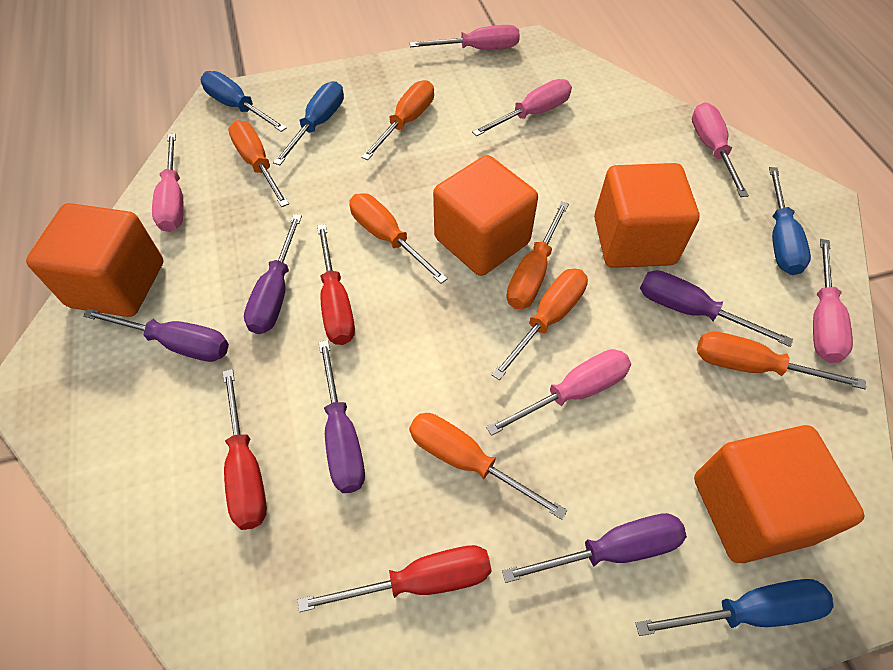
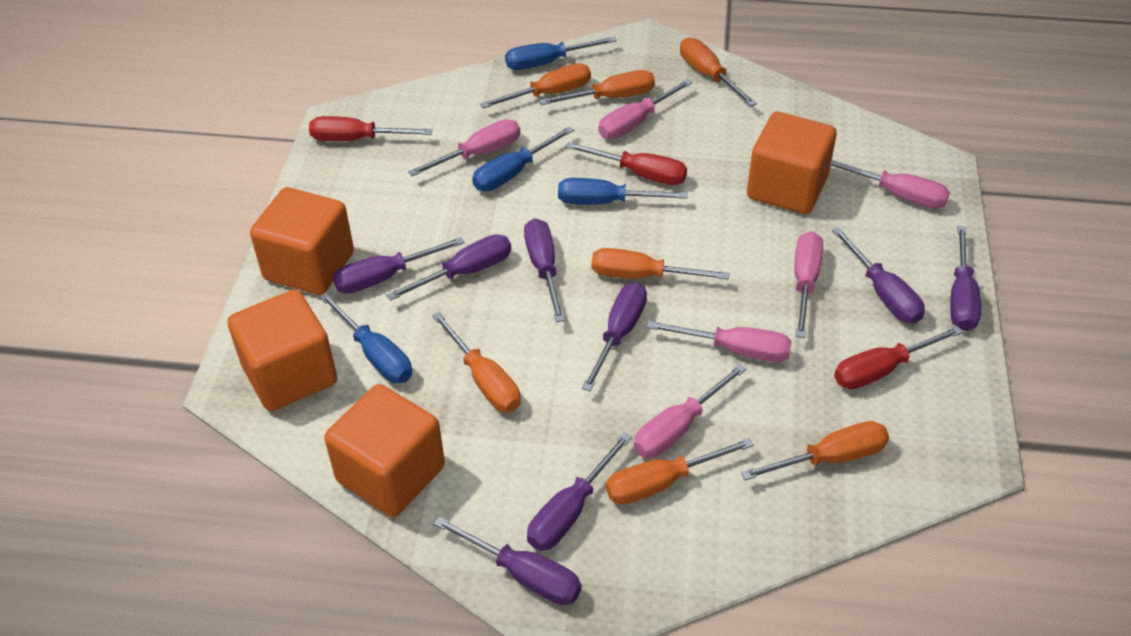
purple screwdriver: [83,308,229,362] [244,214,302,334] [318,340,365,493] [502,513,687,583] [640,270,793,347] = 5 -> [333,237,465,294] [386,234,511,301] [433,516,582,605] [524,218,565,322] [527,432,632,551] [582,282,647,391] [832,227,925,324] [950,226,981,331] = 8

